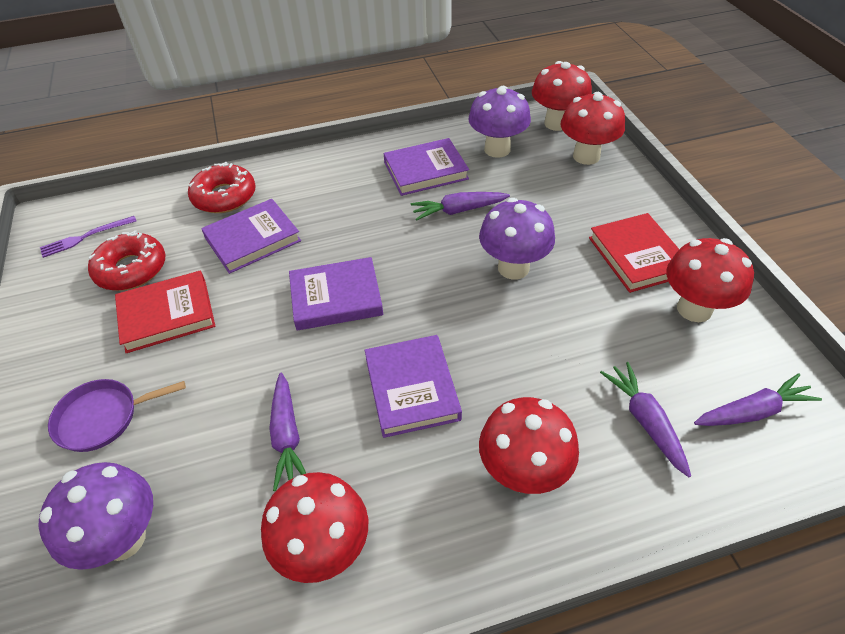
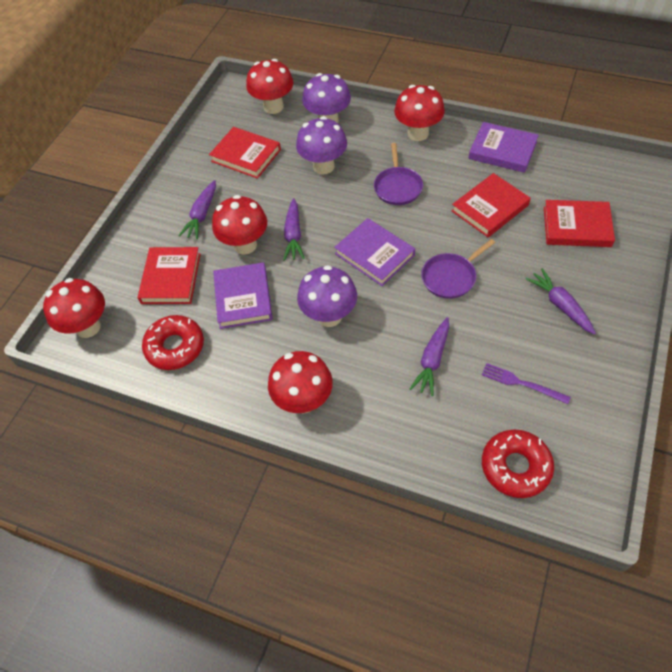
purple book: [201,199,301,274] [289,257,383,330] [364,335,462,438] [384,138,469,196] = 4 -> [213,262,273,329] [334,218,415,286] [468,122,539,173] = 3
purple pan: [48,379,186,452] = 1 -> [374,143,423,205] [421,239,495,299] = 2
red book: [115,270,215,353] [589,213,679,293] = 2 -> [138,247,200,304] [209,127,281,179] [452,173,531,237] [544,200,615,247] = 4

